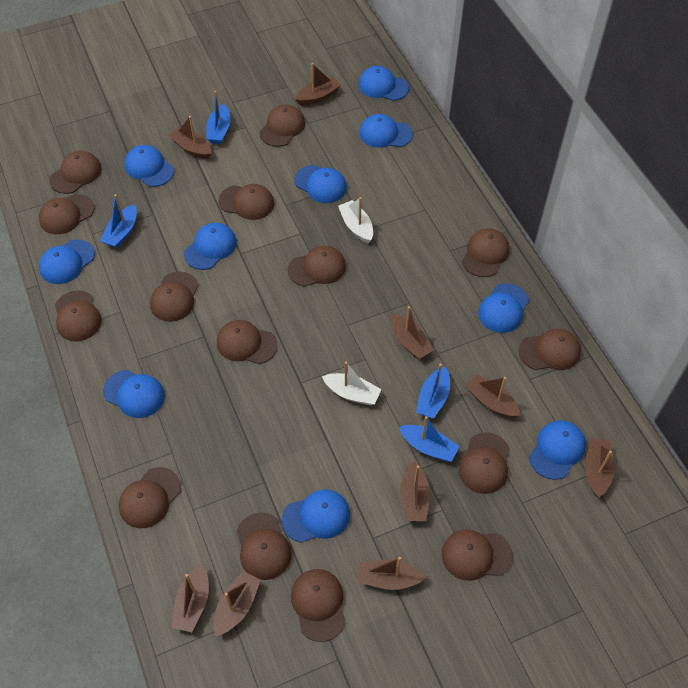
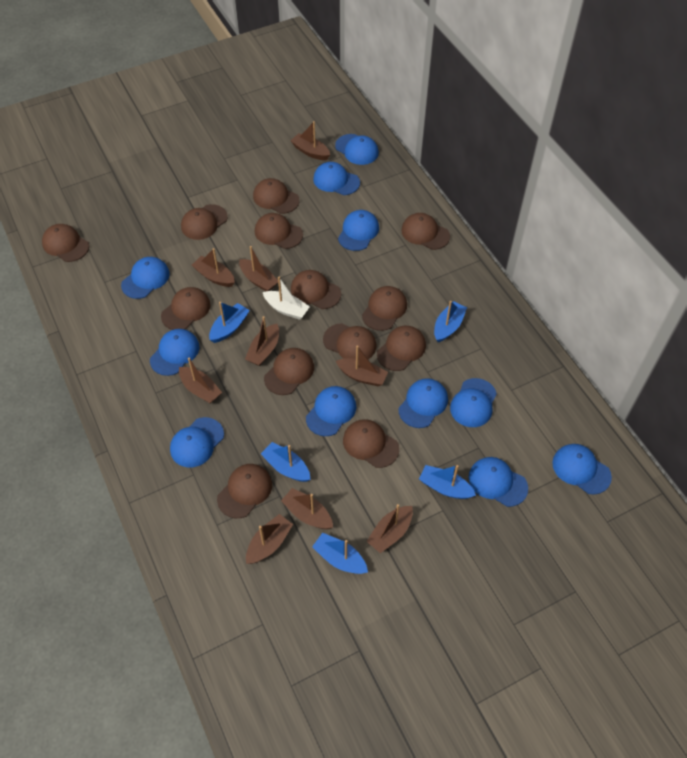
blue boat: [100,194,137,248] [206,91,231,144] [399,416,460,462] [416,364,450,419] = 4 -> [209,302,250,343] [261,442,310,482] [312,533,368,574] [419,465,476,499] [434,301,467,342] = 5
blue cap: [39,239,95,284] [103,370,165,418] [124,145,174,187] [184,223,237,270] [282,490,350,543] [294,165,347,203] [358,66,409,101] [359,114,413,148] [478,283,529,333] [529,420,586,480] = 10 -> [121,257,170,299] [150,329,199,376] [170,417,224,467] [306,386,356,436] [313,162,360,195] [335,134,379,165] [338,210,379,251] [398,378,448,428] [450,378,497,427] [469,457,528,507] [552,444,612,495] = 11
brown cap: [39,194,95,234] [49,151,102,194] [55,290,102,341] [119,467,181,528] [150,272,198,322] [217,320,278,364] [219,184,274,220] [237,512,292,580] [260,104,305,147] [288,246,346,287] [291,569,346,642] [442,529,513,581] [459,432,510,494] [462,228,510,277] [519,328,581,370] = 15 -> [42,224,89,262] [161,287,211,330] [181,204,228,240] [217,464,272,518] [253,178,300,214] [255,213,303,249] [264,348,314,395] [291,270,341,309] [323,323,376,359] [343,419,399,468] [362,286,407,331] [377,326,426,371] [401,213,450,250] = 13
white boat: [322,362,382,405] [338,197,373,243] = 2 -> [263,277,310,320] = 1

